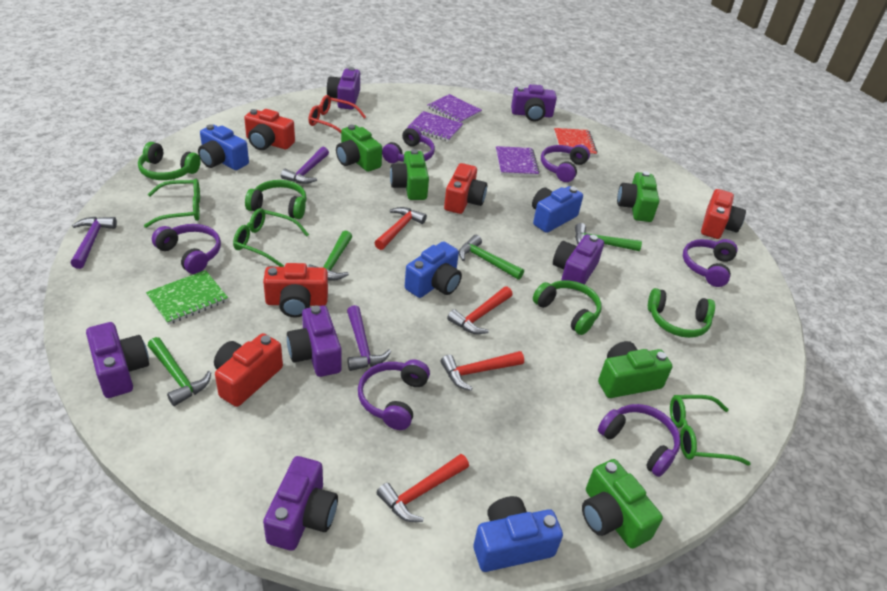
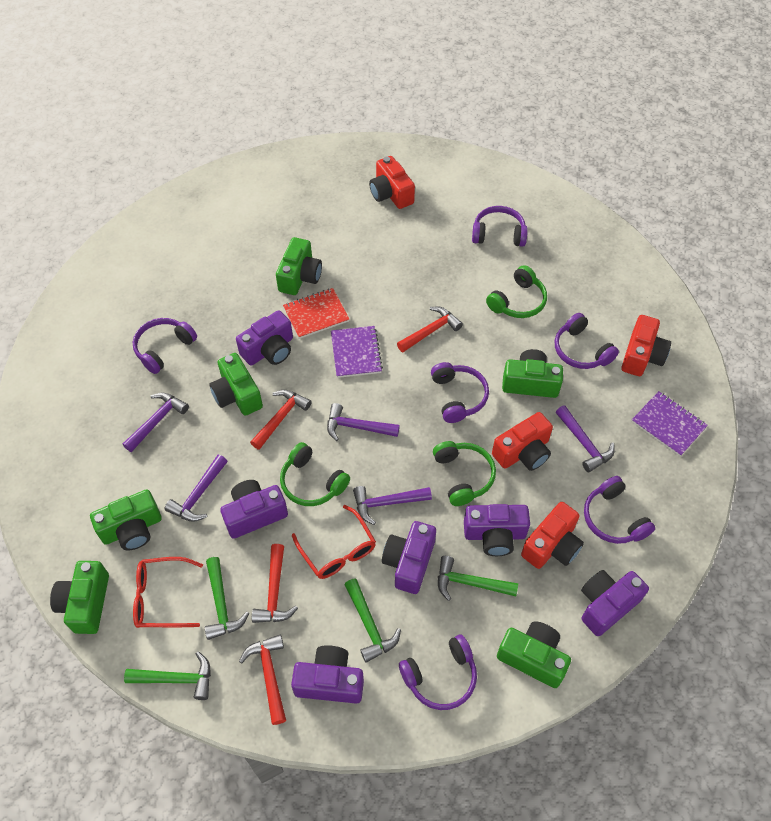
blue camera: [198,124,249,170] [405,241,462,298] [473,496,563,572] [532,186,583,233] = 4 -> none = 0
green camera: [336,124,382,172] [390,149,429,200] [582,459,663,549] [598,341,672,398] [617,171,659,222] = 5 -> [50,561,109,634] [90,489,162,550] [209,353,263,416] [276,237,322,295] [497,621,571,688] [502,349,563,398] = 6
green glasses: [144,179,200,228] [233,208,309,267] [670,395,751,466] = 3 -> none = 0
green headphones: [138,142,201,180] [245,180,307,219] [533,280,601,335] [648,288,715,338] = 4 -> [280,442,350,506] [433,441,496,506] [486,265,547,318] = 3
green notebook: [146,270,228,325] = 1 -> none = 0
purple hammer: [71,217,117,269] [281,147,329,184] [347,305,391,371] = 3 -> [123,392,189,452] [165,455,228,522] [327,403,400,441] [353,486,432,525] [556,406,615,473] = 5
purple notebook: [408,111,463,142] [427,94,482,123] [496,146,540,176] = 3 -> [331,326,383,378] [631,391,708,456] = 2
red camera: [214,333,283,407] [244,109,295,150] [263,263,328,318] [444,163,487,214] [701,189,746,239] = 5 -> [369,156,415,209] [492,412,553,471] [521,502,584,569] [621,315,671,376] = 4
red glasses: [308,95,366,133] = 1 -> [133,557,203,628] [292,505,376,579] = 2

